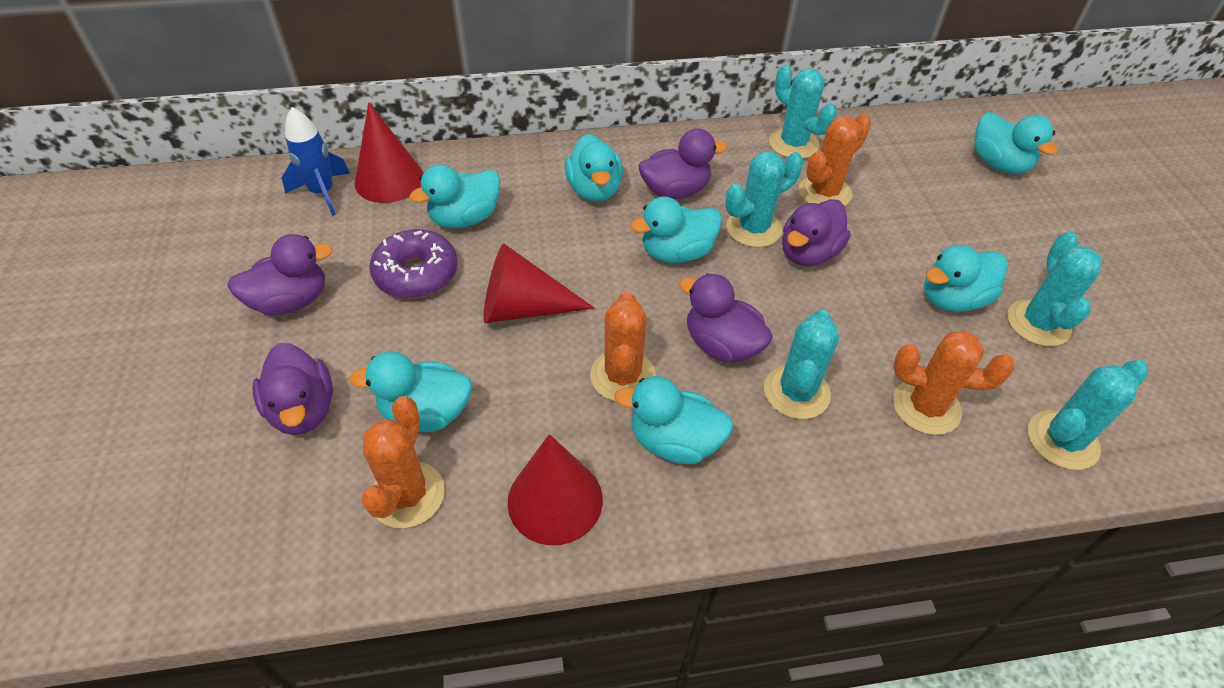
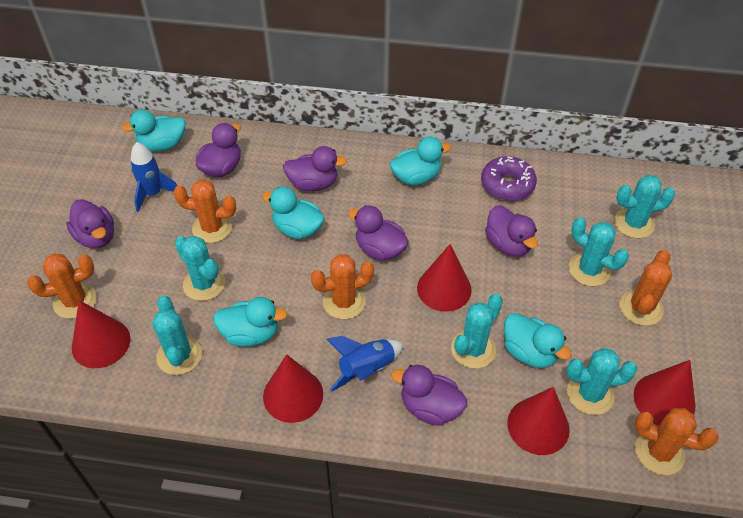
blue rocket: [282,107,350,216] = 1 -> [131,142,177,212] [326,336,404,391] = 2
orange cactus: [362,396,445,528] [590,291,656,402] [799,114,871,206] [893,331,1015,435] = 4 -> [27,254,97,319] [173,179,236,243] [311,254,374,319] [620,250,672,326] [635,408,719,475] = 5
purple duck: [227,234,333,315] [252,343,333,435] [639,128,727,199] [679,273,773,363] [782,199,851,266] = 5 -> [66,199,114,248] [196,123,241,177] [283,146,347,191] [348,205,409,260] [391,365,467,426] [485,205,538,257] = 6
red cone: [355,102,423,203] [483,244,594,323] [507,434,603,545] = 3 -> [72,300,130,368] [263,354,323,423] [417,244,472,311] [507,387,570,455] [634,360,695,426] = 5
turquoise cactus: [725,151,803,248] [764,310,839,419] [769,65,837,159] [1007,231,1102,346] [1028,360,1148,470] = 5 -> [153,296,202,375] [175,236,225,301] [451,294,503,369] [567,348,638,415] [569,217,629,286] [614,175,675,238] = 6
turquoise duck: [349,351,472,432] [409,164,500,228] [564,134,623,202] [614,376,734,464] [630,196,722,263] [924,245,1008,312] [974,112,1058,174] = 7 -> [121,110,186,151] [213,297,287,347] [262,187,325,239] [390,137,451,185] [504,313,571,368] = 5

